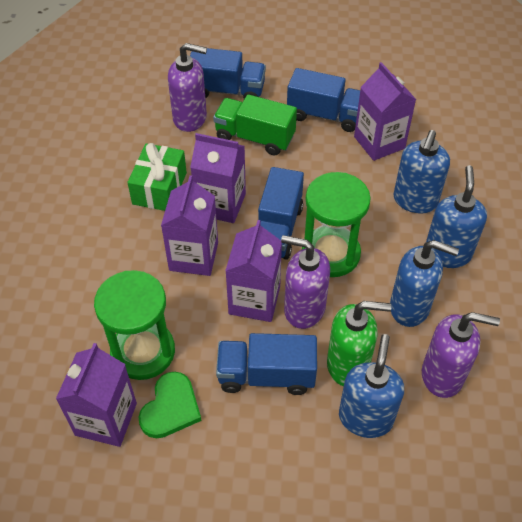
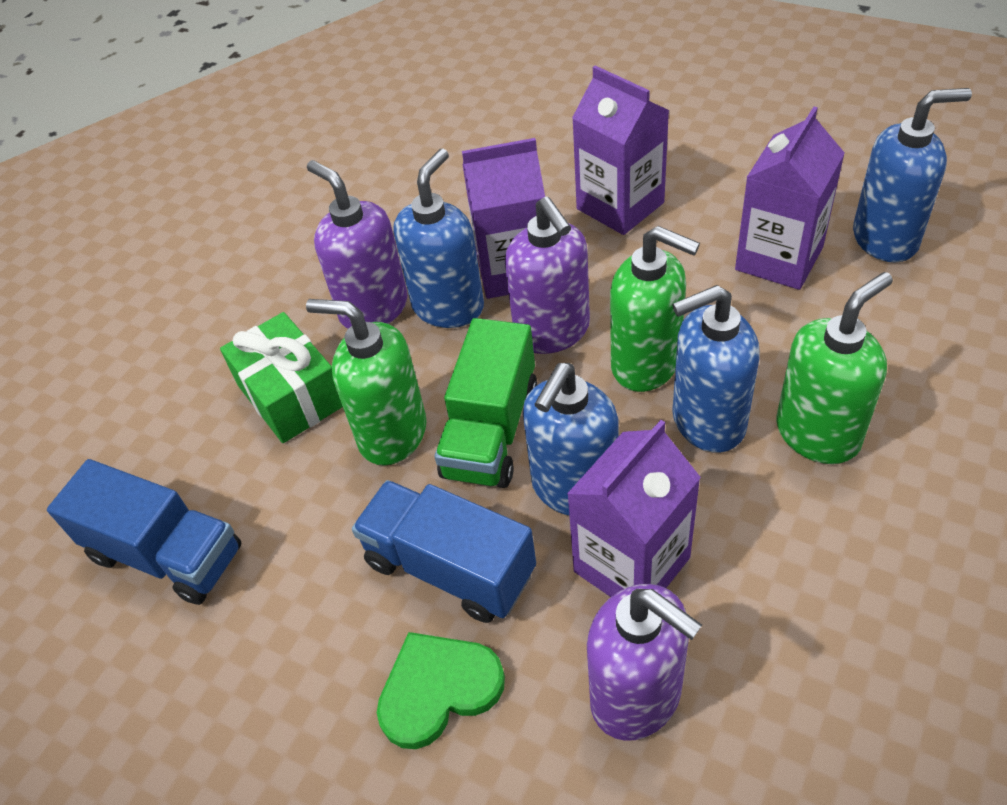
blue truck: [190,48,266,99] [216,333,317,395] [258,167,304,260] [287,68,360,132] = 4 -> [47,459,241,605] [352,480,536,623] = 2
green hourglass: [94,270,175,380] [302,172,371,277] = 2 -> none = 0
green soap dispenser: [327,301,392,386] = 1 -> [306,299,426,466] [610,226,700,392] [776,272,893,464] = 3
purple carton: [56,343,137,447] [161,175,218,276] [190,133,246,223] [225,220,282,322] [354,62,416,161] = 5 -> [462,138,545,299] [567,420,701,597] [572,65,670,235] [735,106,845,290] = 4

